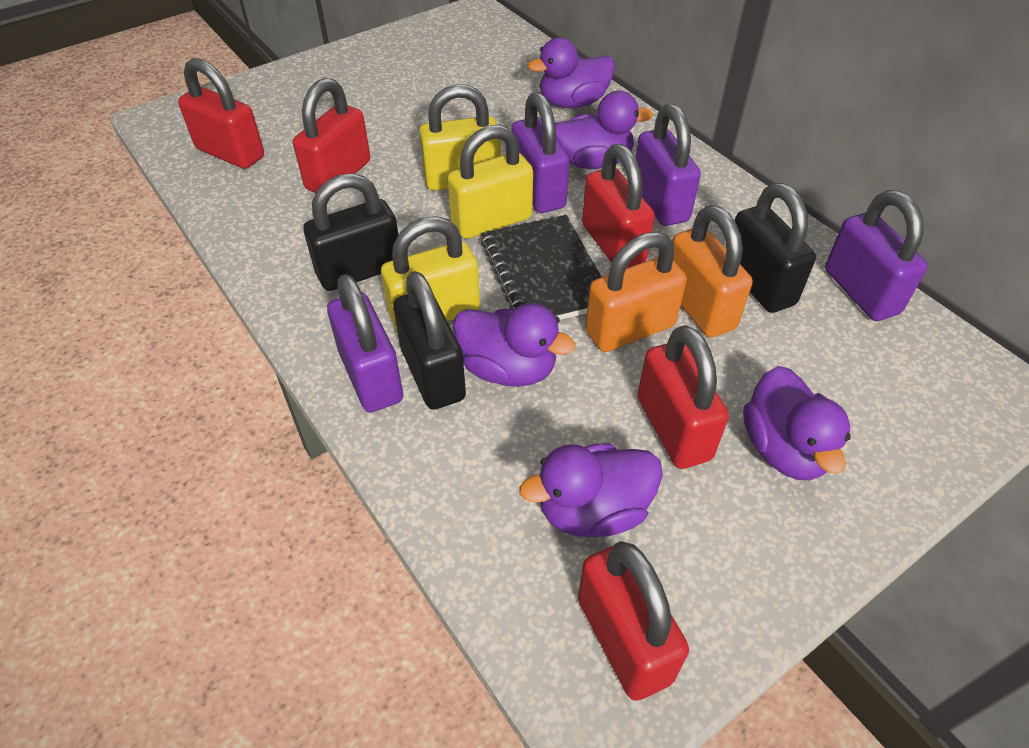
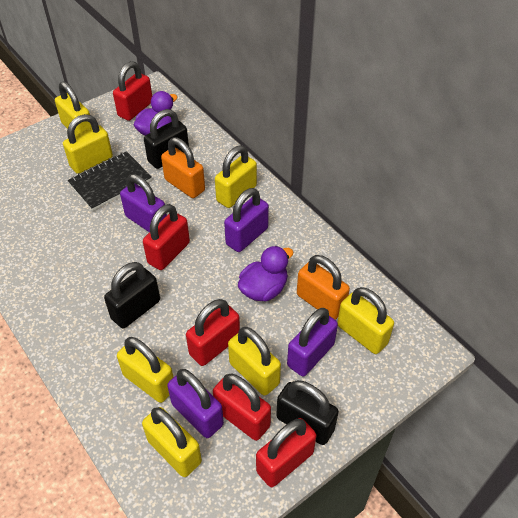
purple duck: [453,303,575,387] [520,444,663,537] [528,38,615,108] [555,91,653,169] [743,366,851,480] = 5 -> [134,91,177,136] [238,246,293,301] = 2
yellow padlock: [381,216,480,330] [419,84,501,191] [447,124,533,239] = 3 -> [55,81,92,135] [63,114,113,174] [117,337,174,403] [142,407,202,477] [215,146,257,208] [228,327,281,396] [337,287,394,354] = 7

